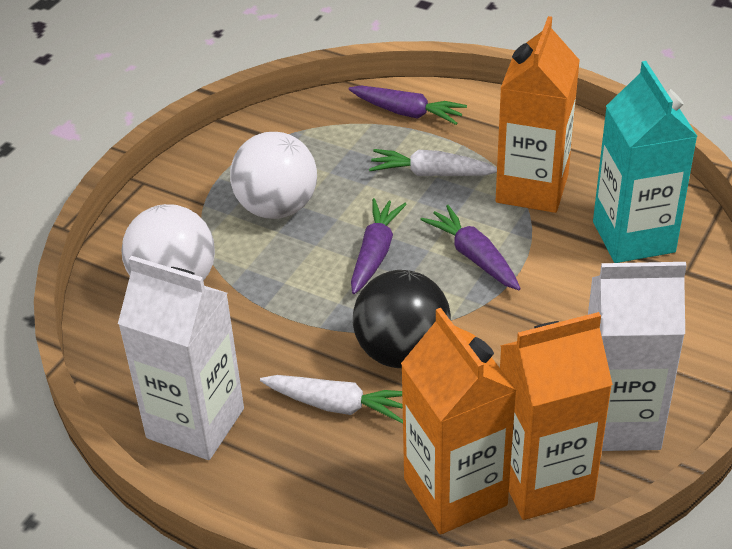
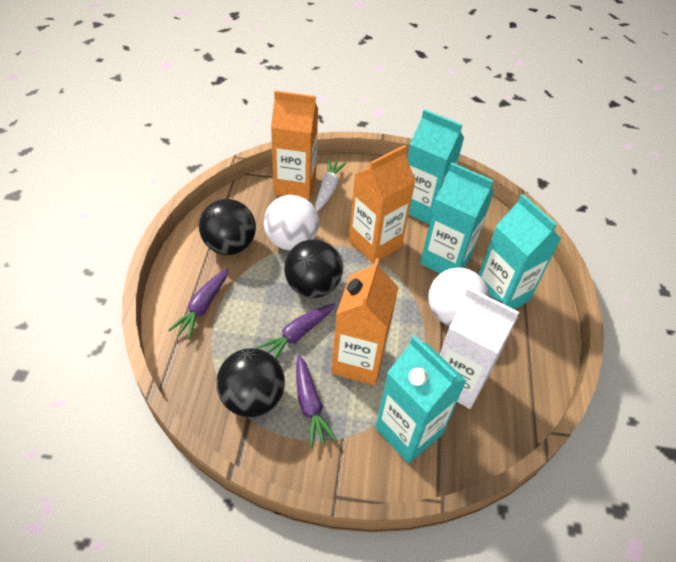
black ball: [353,270,451,368] = 1 -> [199,199,256,255] [216,348,285,417] [284,239,343,298] = 3
turquoise carton: [593,61,698,263] = 1 -> [375,335,467,463] [408,109,464,225] [420,163,494,274] [478,194,562,310] = 4
white carrot: [260,375,403,424] [369,149,497,176] = 2 -> [315,159,346,212] = 1
white carton: [118,256,244,460] [588,262,687,451] = 2 -> [440,287,519,409] = 1

